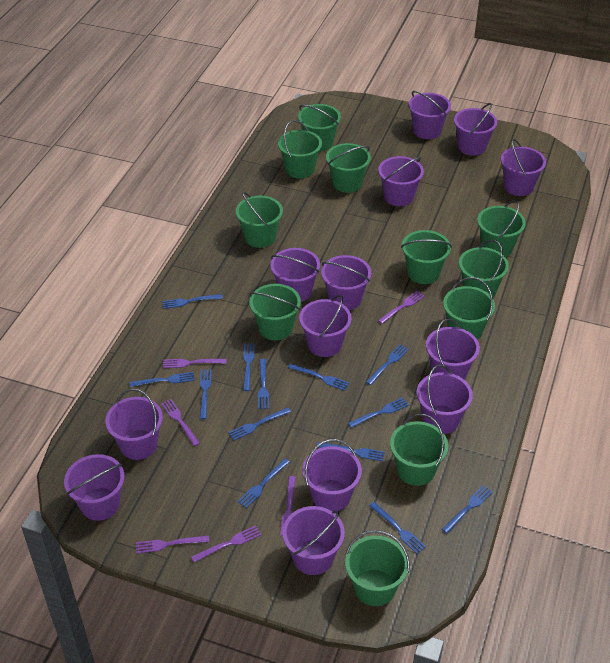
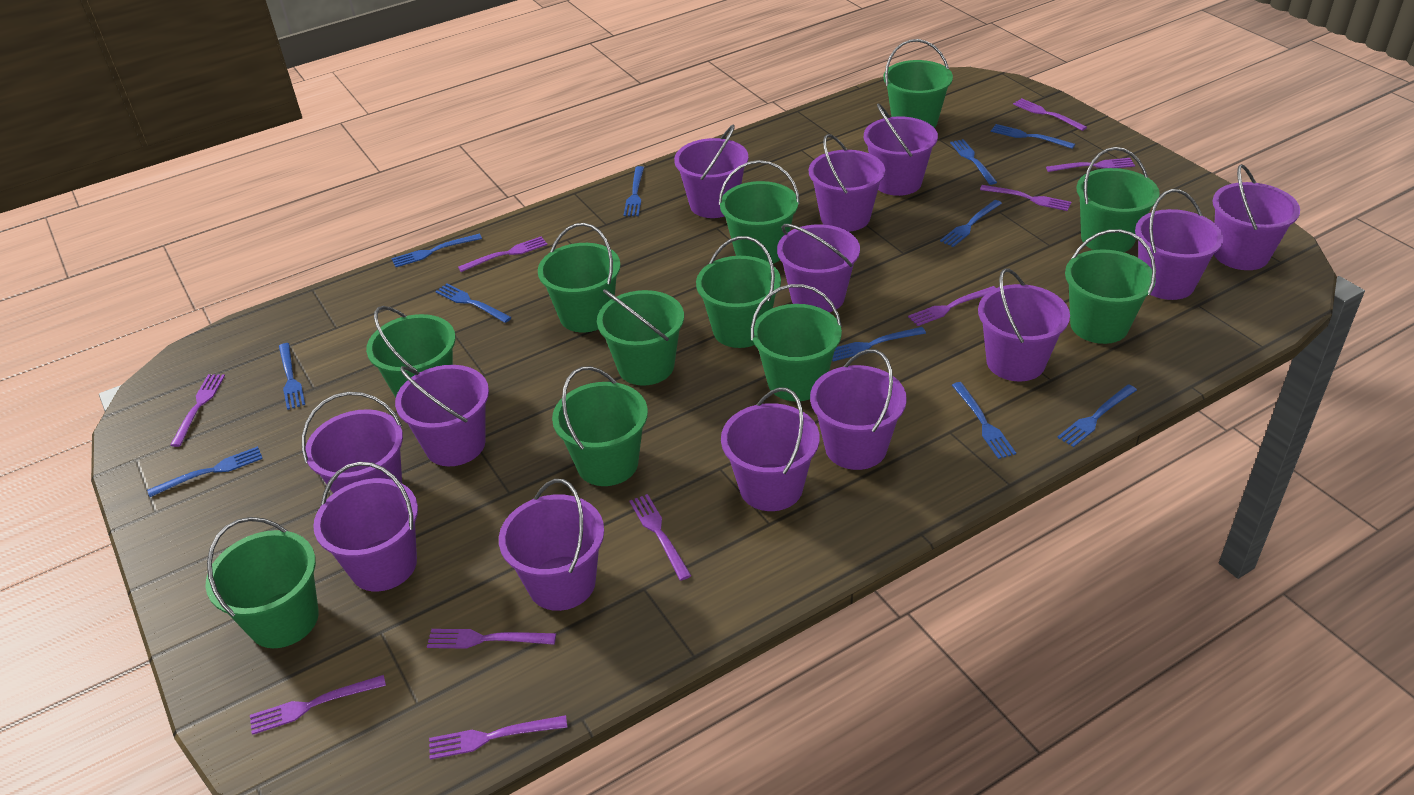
blue fork: [130,372,195,387] [162,294,223,309] [200,369,212,419] [228,407,291,440] [237,458,290,508] [243,343,255,391] [258,359,269,409] [288,363,349,391] [316,442,385,461] [348,398,409,428] [366,344,409,385] [369,502,426,554] [442,485,493,534] = 13 -> [147,446,263,497] [279,343,305,410] [392,234,482,267] [435,284,512,323] [624,166,644,216] [832,327,926,361] [940,200,1002,247] [950,139,997,185] [952,382,1016,459] [991,124,1075,149] [1057,384,1137,447] = 11
purple fork: [136,535,209,554] [161,399,200,446] [163,359,227,368] [191,525,261,562] [280,476,296,536] [378,291,425,324] = 6 -> [170,374,225,447] [250,675,386,735] [427,629,556,649] [429,715,567,760] [458,237,548,272] [630,494,692,581] [908,286,996,326] [980,185,1071,211] [1013,98,1087,131] [1046,158,1135,172] = 10

